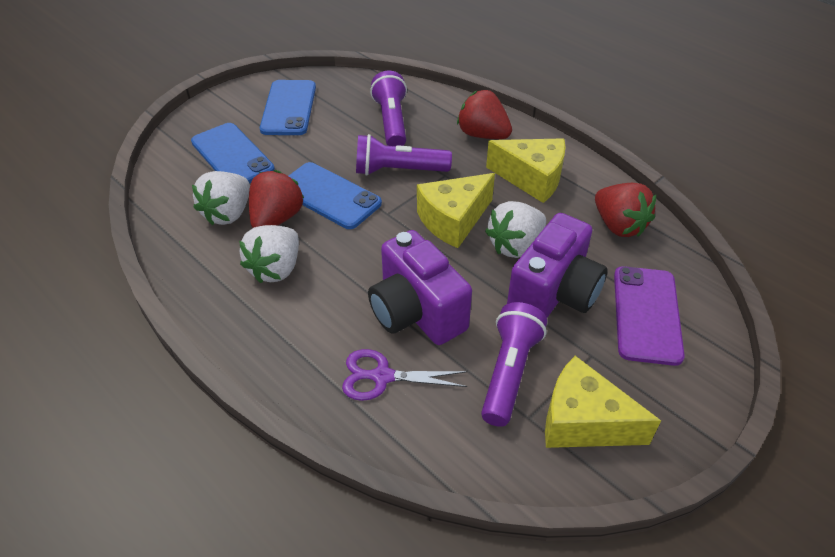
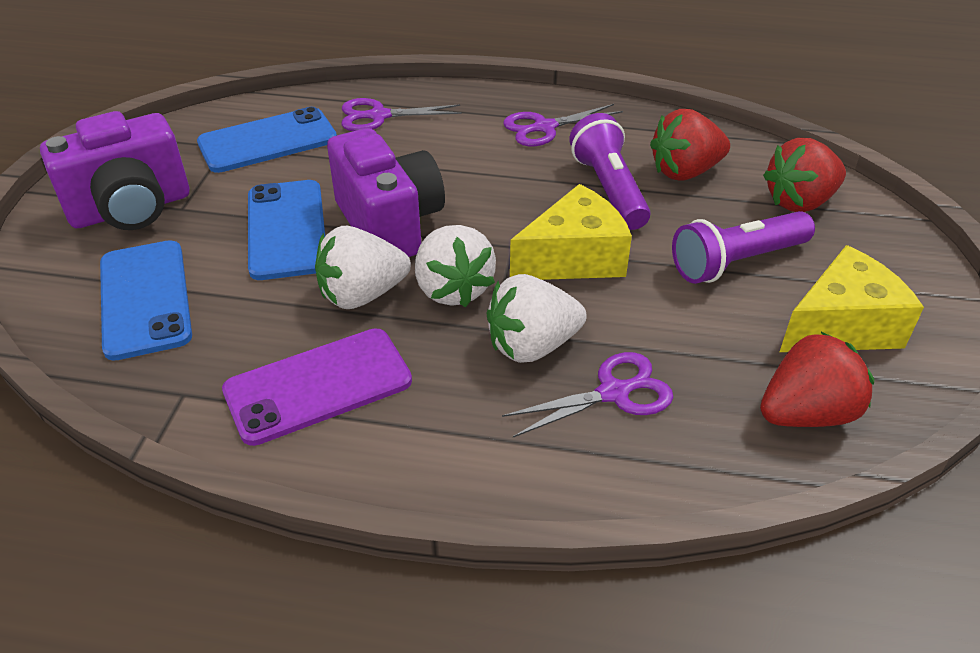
purple flashlight: [356,134,452,176] [370,71,407,146] [481,302,547,427] = 3 -> [569,113,651,230] [672,211,815,284] = 2
purple scissors: [342,349,467,401] = 1 -> [341,98,462,131] [502,352,673,437] [503,104,623,146] = 3
yellow cheese: [417,173,495,248] [486,138,566,203] [545,356,661,448] = 3 -> [510,184,632,280] [780,245,924,352] = 2

